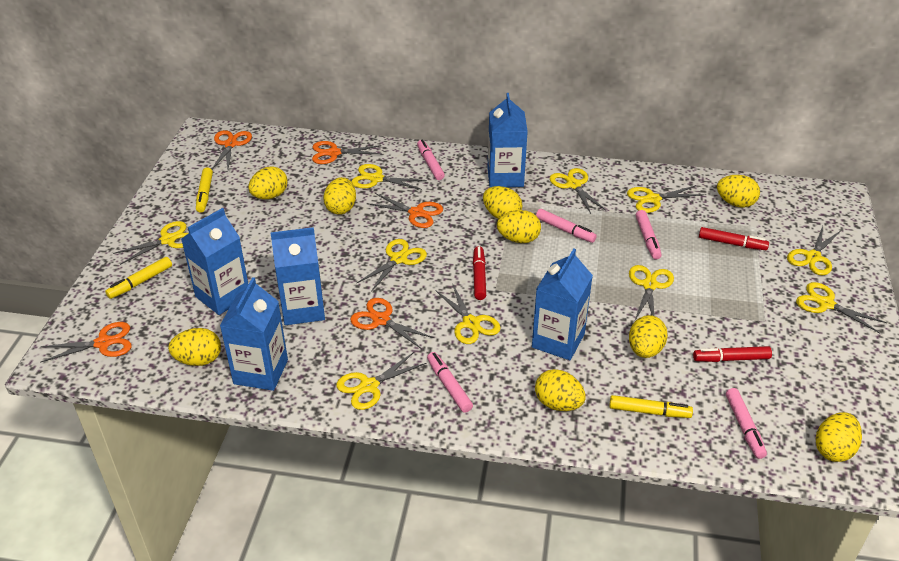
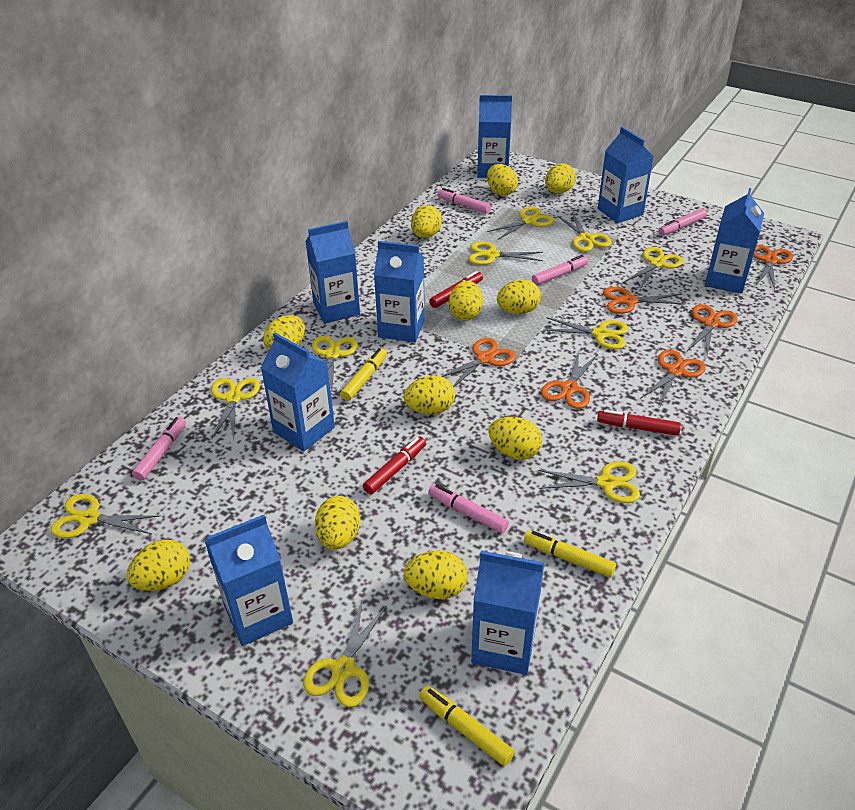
blue carton: [181,208,249,315] [220,277,288,391] [270,227,325,325] [487,93,528,187] [532,248,593,360] = 5 -> [205,515,293,646] [261,333,335,451] [306,221,360,324] [374,241,425,342] [471,551,544,675] [477,95,512,178] [598,127,654,223] [705,188,764,294] = 8
orange scissors: [40,322,132,363] [212,130,252,169] [312,141,382,164] [350,298,434,349] [367,193,443,228] = 5 -> [441,338,516,387] [541,350,598,409] [603,287,685,314] [640,349,706,406] [688,304,738,356] [753,245,793,289] = 6
yellow egg: [168,328,221,366] [248,167,288,199] [324,177,356,214] [483,186,522,219] [497,210,541,243] [535,369,586,411] [629,315,668,358] [717,175,760,208] [816,412,862,462] = 9 -> [127,540,190,591] [263,315,305,351] [315,496,360,550] [404,375,455,414] [404,551,468,599] [411,205,442,238] [449,281,483,320] [487,164,518,196] [488,417,542,460] [497,280,541,314] [545,163,576,194] = 11

